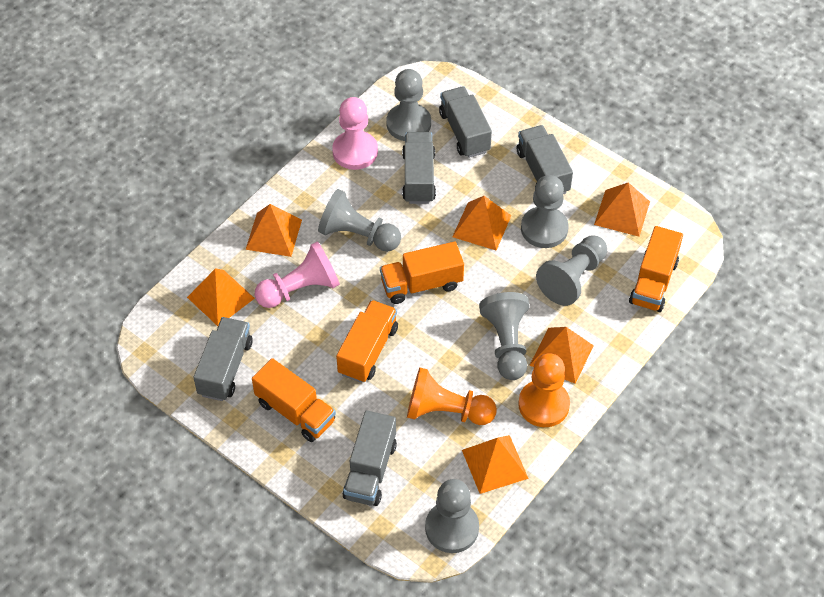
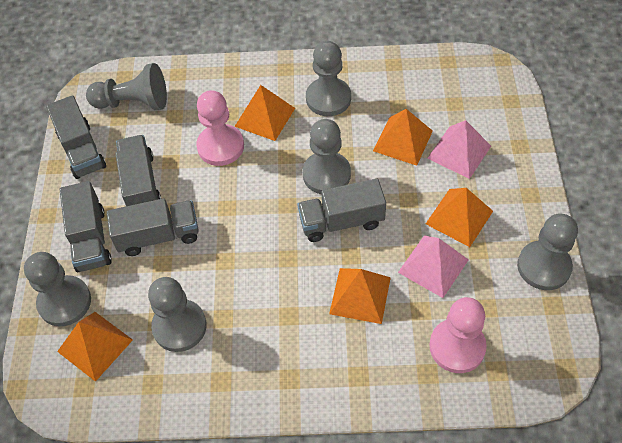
orange pawn: [407,368,497,425] [518,353,570,427] = 2 -> none = 0
orange pyramid: [187,268,255,326] [246,204,302,257] [452,196,512,250] [462,435,529,494] [530,327,594,384] [594,182,650,237] = 6 -> [57,312,133,382] [235,85,295,141] [329,268,391,324] [373,109,433,166] [426,188,493,247] = 5
orange truck: [252,358,336,442] [336,300,398,383] [380,242,464,304] [629,226,683,312] = 4 -> none = 0
pink pyramid: none = 0 -> [398,235,468,298] [427,120,491,179] = 2

